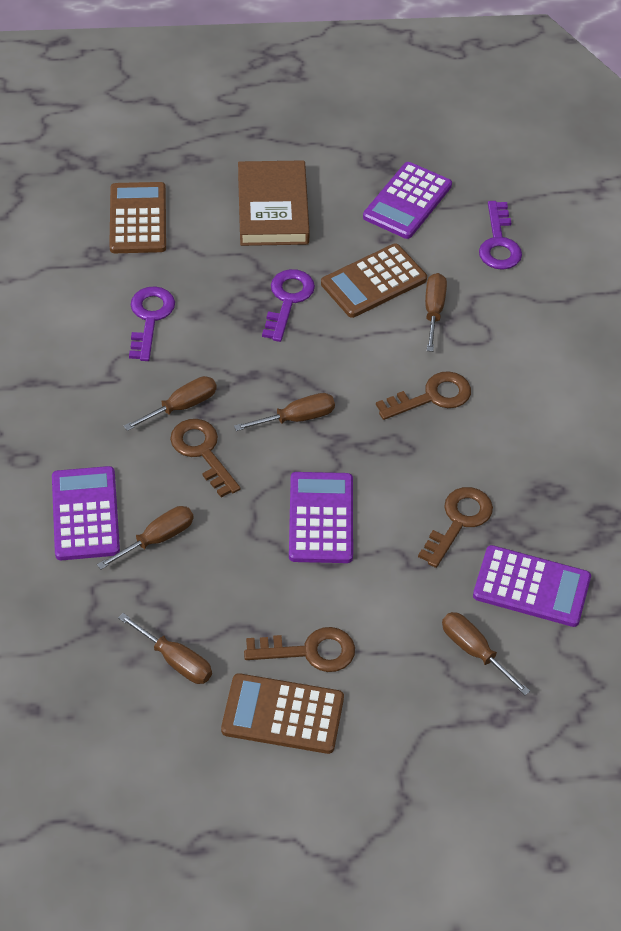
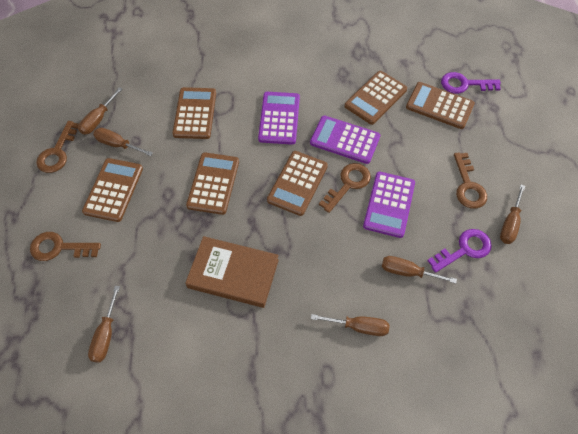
brown calculator: [109,182,166,253] [221,673,344,754] [321,244,427,318] = 3 -> [82,158,143,222] [172,87,216,139] [186,153,239,215] [267,151,328,216] [344,71,407,125] [406,82,475,129] = 6
purple calculator: [52,466,120,560] [289,472,353,563] [363,162,452,239] [473,545,591,627] = 4 -> [258,92,300,145] [310,115,380,164] [363,172,415,238] = 3
purple key: [129,286,175,361] [262,269,315,342] [479,201,522,270] = 3 -> [427,229,492,273] [441,72,501,94] = 2

